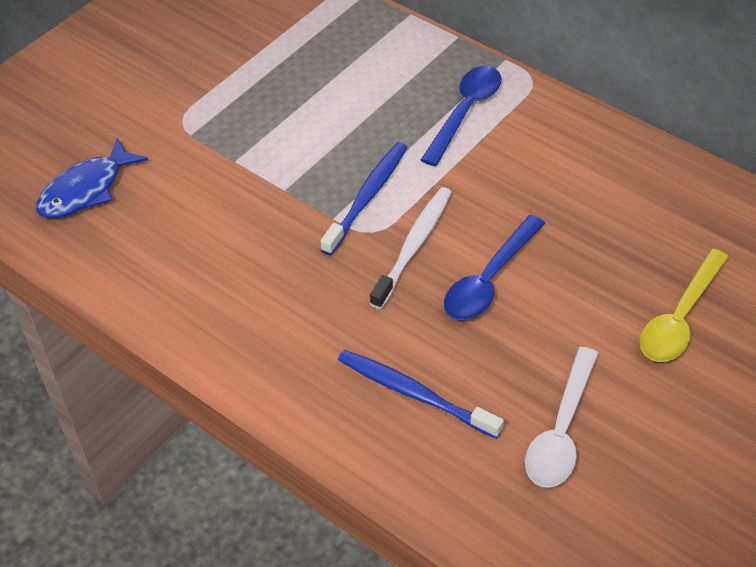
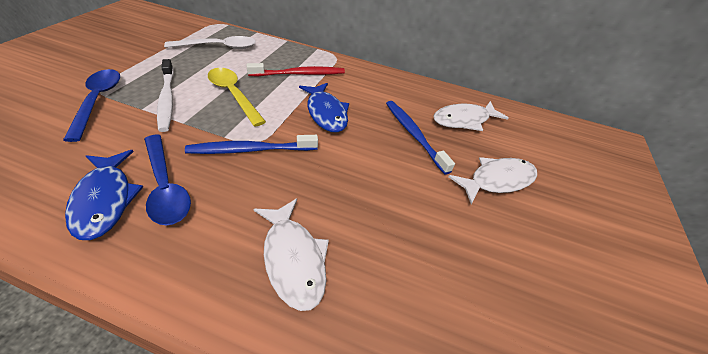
blue fish: [36,138,148,218] = 1 -> [65,150,143,240] [299,83,349,132] = 2
red toothbrush: none = 0 -> [247,63,345,76] = 1
white fish: none = 0 -> [254,198,329,311] [433,101,509,131] [448,157,537,204] = 3

